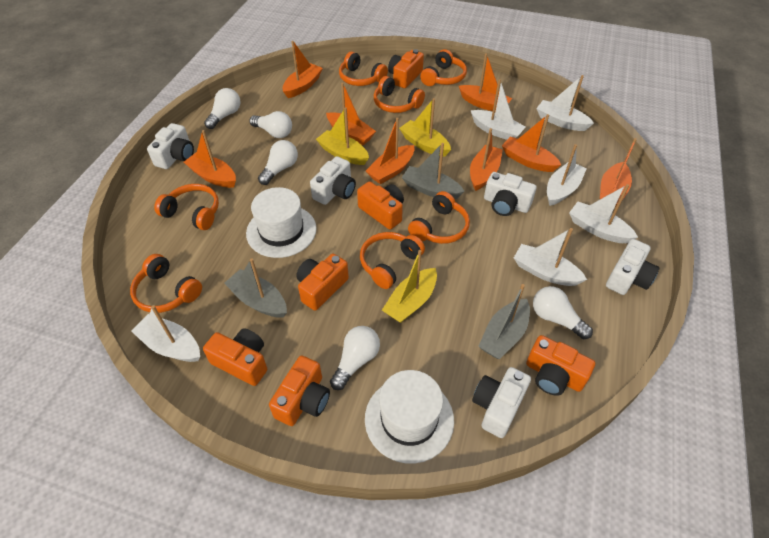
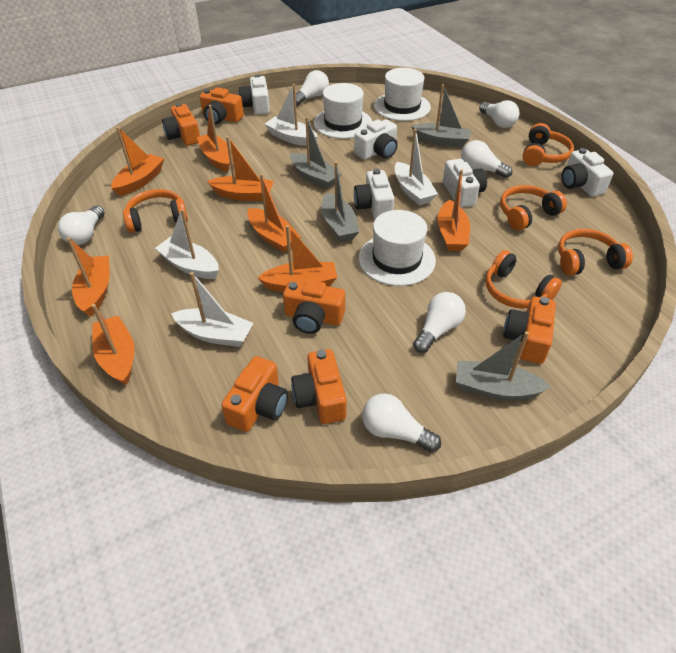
grey boat: [224,258,287,318] [401,143,465,199] [478,284,530,359] = 3 -> [290,117,341,189] [322,161,360,242] [412,84,472,147] [456,331,551,400] = 4
orange headphones: [130,254,202,313] [154,184,219,230] [339,51,388,86] [360,232,425,289] [374,76,425,113] [408,191,470,244] [420,49,467,86] = 7 -> [123,189,188,233] [485,250,562,309] [500,185,567,231] [523,123,574,166] [558,229,633,276] = 5
white boat: [131,305,200,362] [471,79,526,140] [514,228,587,286] [536,75,594,131] [547,144,587,206] [569,184,638,243] = 6 -> [155,209,219,279] [171,272,253,347] [265,84,318,146] [395,129,438,205] = 4
white hat: [246,187,316,258] [365,370,454,464] = 2 -> [314,83,372,139] [359,210,436,286] [374,68,431,121] = 3
white light bulb: [204,88,241,129] [250,111,292,138] [258,140,298,185] [330,326,380,390] [533,286,593,339] = 5 -> [58,205,105,245] [293,70,329,105] [362,393,441,452] [413,292,466,353] [461,140,512,178] [479,100,519,128] = 6
yellow boat: [316,107,369,165] [382,250,437,323] [399,98,451,157] = 3 -> none = 0

